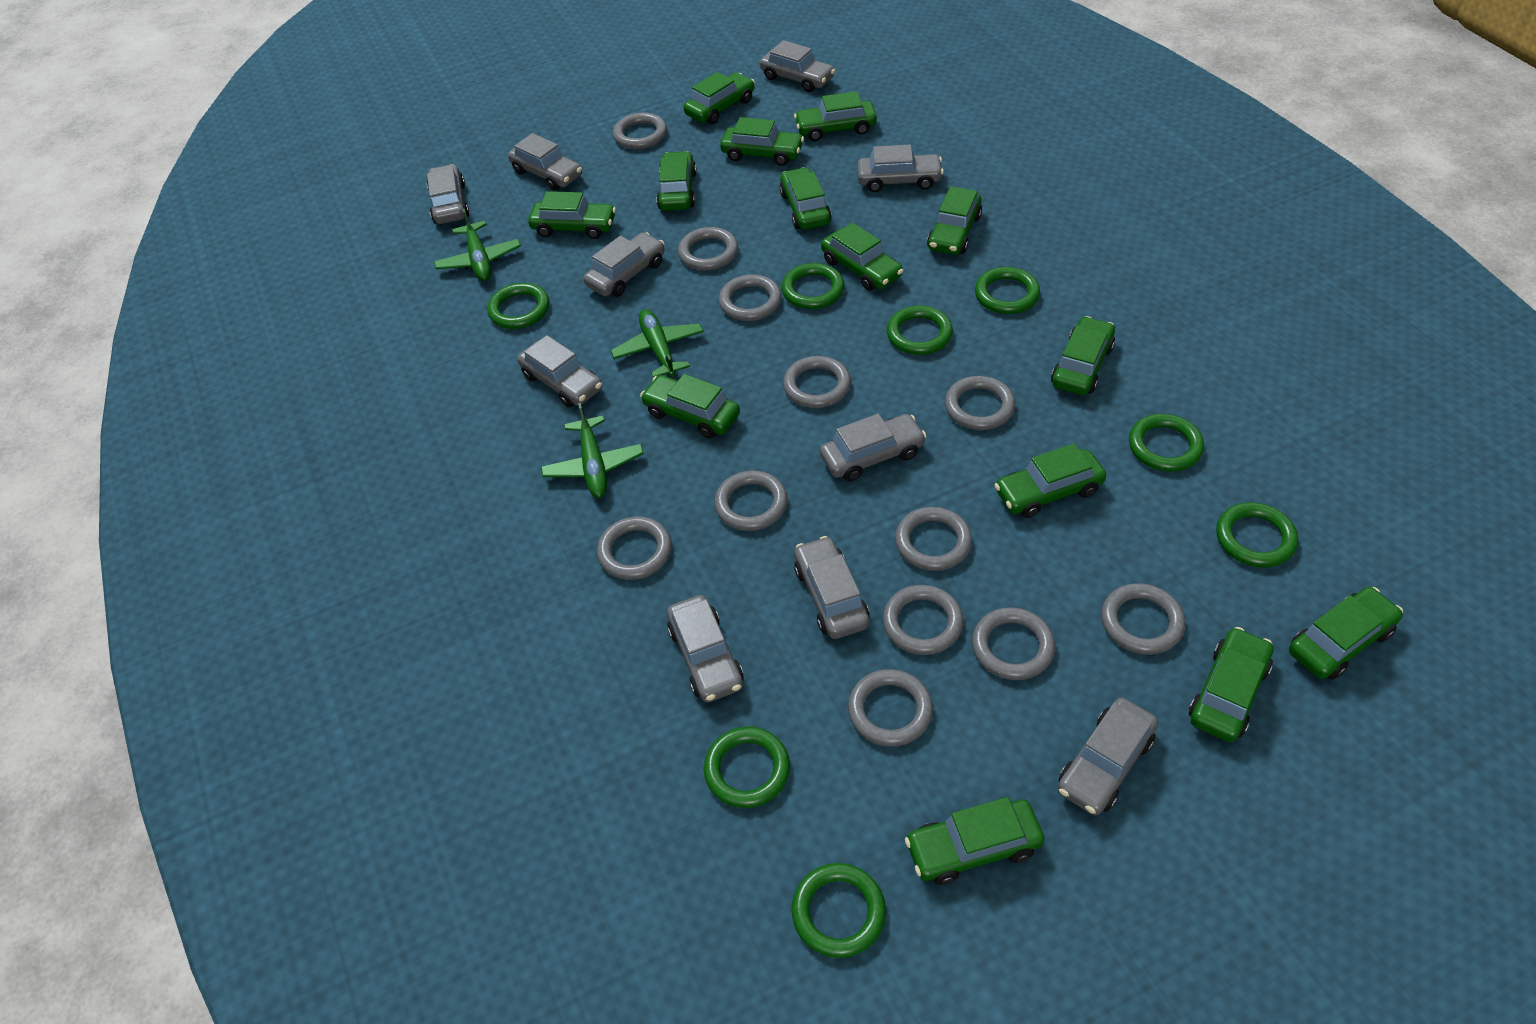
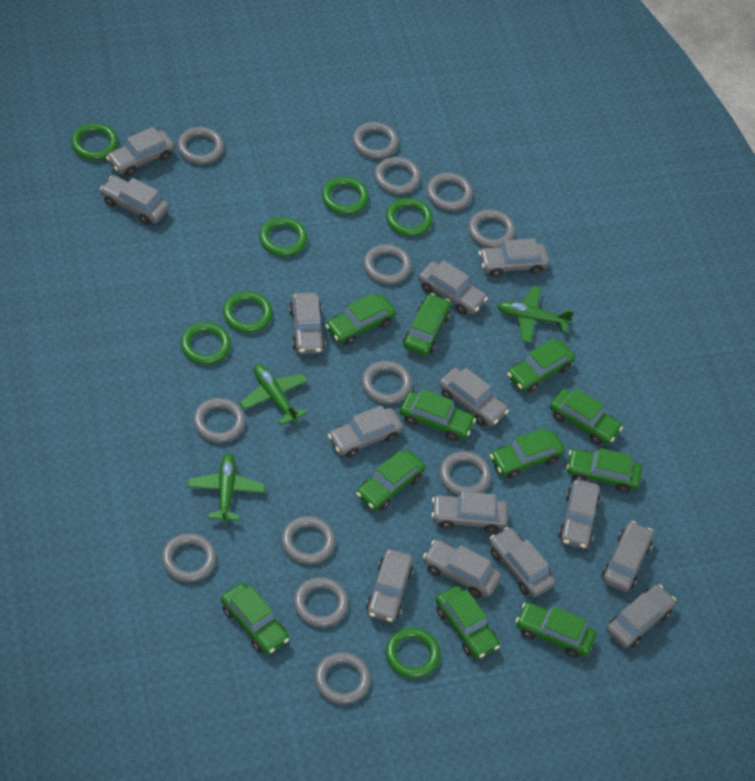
green car: [528,191,616,239] [640,374,740,439] [656,151,697,211] [683,72,755,124] [720,117,804,166] [779,167,832,230] [794,91,877,141] [821,223,903,291] [905,797,1045,885] [927,186,982,255] [995,443,1106,518] [1051,316,1115,395] [1189,627,1273,742] [1289,587,1403,680] = 14 -> [221,583,289,654] [325,293,396,345] [356,450,425,510] [400,389,476,441] [403,293,451,356] [436,586,500,659] [490,428,565,479] [507,339,575,393] [516,602,596,658] [550,388,623,445] [566,448,642,493] = 11
green ring: [487,283,550,329] [704,726,790,808] [781,263,844,309] [792,863,886,958] [887,306,953,355] [975,267,1040,314] [1129,414,1204,472] [1216,502,1298,568] = 8 -> [71,123,119,161] [180,322,231,365] [223,291,273,333] [259,217,308,256] [322,177,369,215] [386,198,433,236] [386,627,440,678] = 7
grey car: [427,164,469,224] [508,133,582,191] [517,335,602,408] [583,232,665,297] [667,595,744,702] [760,40,835,92] [794,536,869,639] [820,414,926,481] [857,145,944,192] [1058,698,1158,815] = 10 -> [100,175,169,225] [106,127,175,176] [289,292,325,354] [328,405,403,458] [366,549,414,622] [418,260,488,315] [423,540,501,598] [431,492,508,533] [439,368,509,426] [479,238,550,277] [489,527,555,597] [558,479,601,549] [602,521,653,592] [607,585,676,648] = 14
grey ring: [597,517,672,580] [613,113,667,149] [678,227,738,271] [714,471,788,531] [719,274,782,321] [783,356,851,408] [848,669,933,747] [883,585,964,655] [895,507,972,571] [945,376,1015,430] [972,607,1055,680] [1101,583,1186,655] = 12 -> [162,533,216,582] [177,127,224,164] [193,398,245,443] [282,516,335,564] [294,577,348,627] [315,652,371,704] [353,122,399,159] [362,361,412,404] [364,244,412,284] [374,157,421,194] [426,173,473,211] [440,451,491,496] [468,210,515,248] = 13

